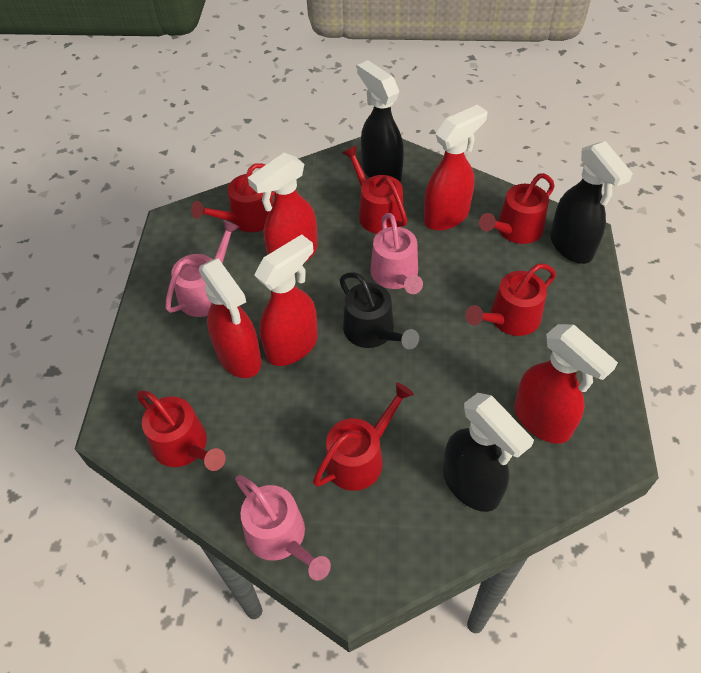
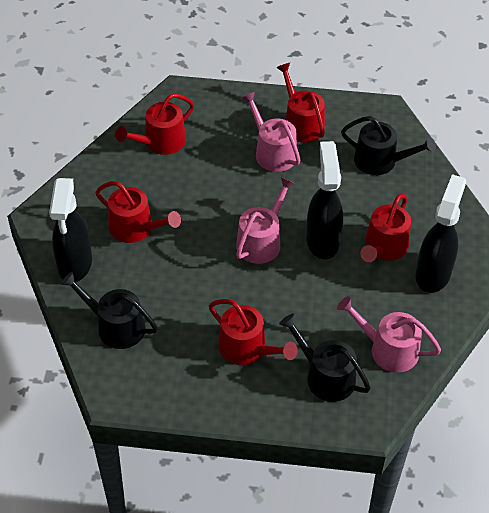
black watering can: [340,272,419,350] = 1 -> [61,272,158,349] [279,314,371,402] [341,116,436,175] = 3
red spray bottle: [199,258,262,378] [248,153,318,261] [254,235,318,366] [424,104,487,231] [514,324,618,444] = 5 -> none = 0
red watering can: [137,390,225,471] [191,163,275,232] [313,382,414,491] [343,146,407,234] [465,263,556,336] [479,173,555,244] = 6 -> [95,181,181,243] [115,94,194,155] [209,299,298,365] [276,63,325,143] [360,194,411,262] = 5

